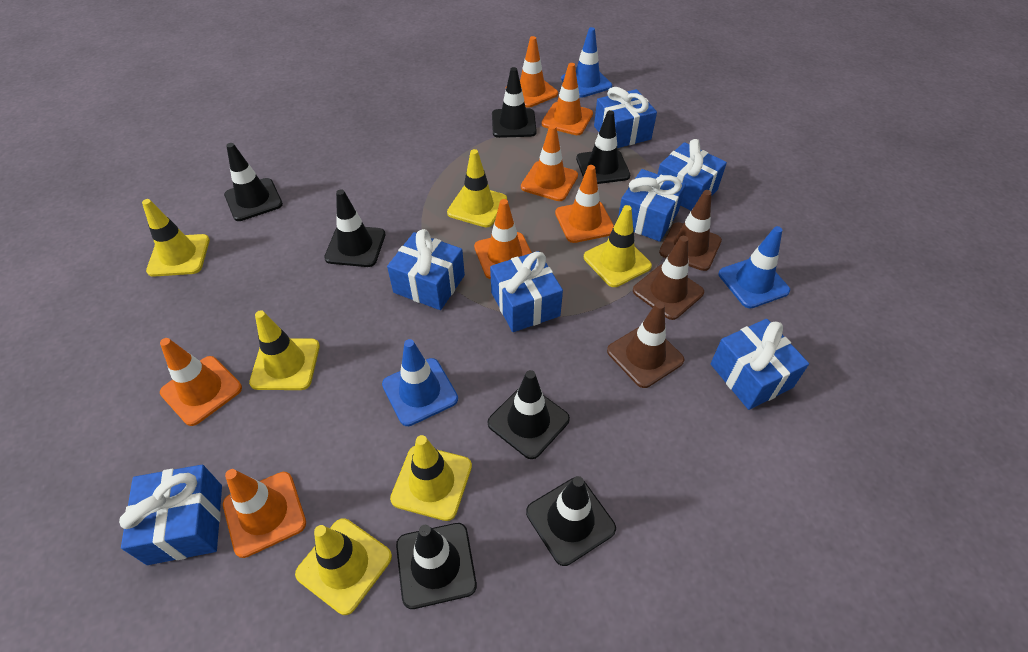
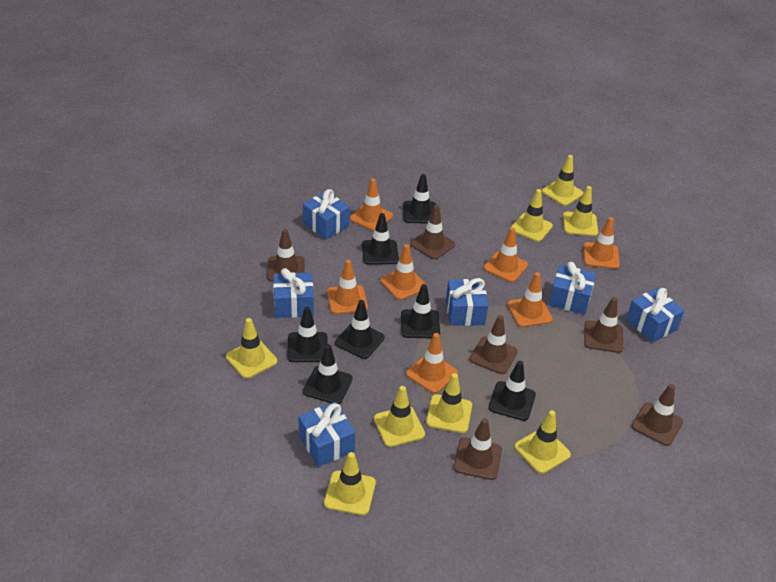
blue gift: [119,465,222,565] [387,229,465,310] [490,251,563,332] [594,87,657,148] [618,169,686,242] [658,139,727,211] [711,319,809,410] = 7 -> [273,268,314,318] [298,402,355,467] [303,189,350,239] [446,278,488,326] [549,262,596,315] [626,288,684,342] = 6
blue traffic cone: [382,339,458,426] [561,27,612,98] [719,226,790,309] = 3 -> none = 0
brown traffic cone: [607,301,684,388] [633,236,704,320] [659,190,722,271] = 3 -> [267,229,304,282] [410,205,455,259] [454,418,502,480] [470,315,518,374] [584,297,623,353] [631,384,683,446] = 6
yellow traffic cone: [142,199,210,277] [249,310,320,390] [295,518,392,615] [390,435,472,521] [447,149,507,227] [584,205,652,287] = 6 -> [226,318,277,379] [324,452,376,515] [374,386,425,447] [426,373,472,433] [511,189,553,242] [514,410,571,474] [542,155,584,206] [563,186,598,236] = 8

